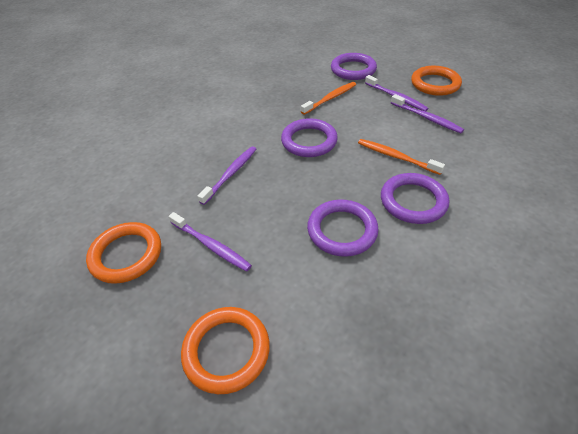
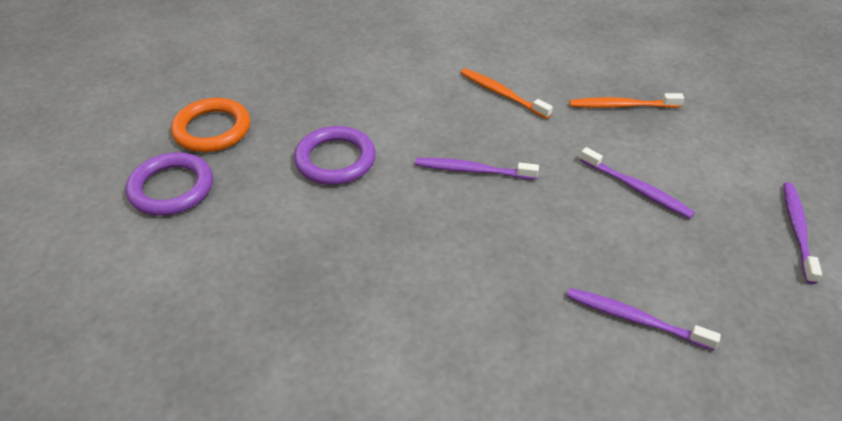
orange ring: [86,222,161,284] [181,307,270,394] [411,66,462,96] = 3 -> [171,98,250,152] = 1
purple ring: [281,118,338,157] [307,200,379,257] [331,53,377,80] [381,173,449,224] = 4 -> [126,152,213,216] [294,126,376,185] = 2

